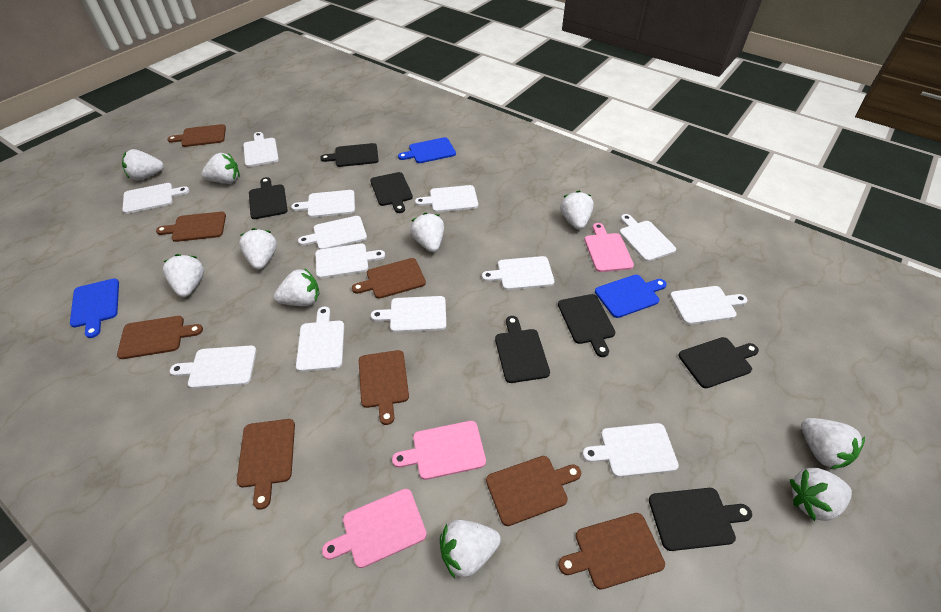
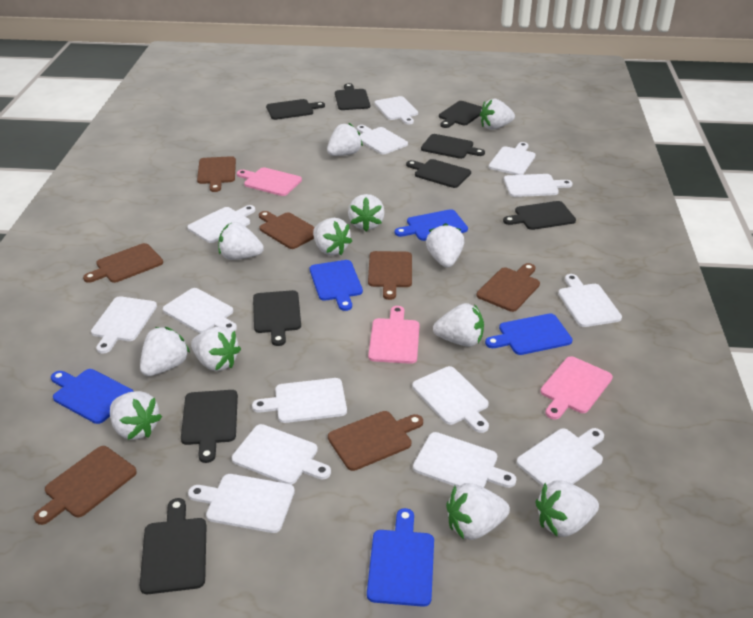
black cutting board: [249,177,288,219] [320,143,379,167] [370,172,413,213] [495,316,550,383] [558,294,615,357] [649,488,752,551] [679,337,759,388] = 7 -> [140,498,206,594] [181,390,238,463] [253,290,301,346] [266,99,325,120] [335,83,370,110] [406,159,471,188] [421,134,485,159] [439,101,482,128] [503,201,576,230] = 9
blue cutting board: [70,278,119,338] [398,137,456,163] [595,275,667,318] = 3 -> [51,369,134,424] [310,260,363,311] [367,508,434,607] [395,209,468,241] [485,313,573,355] = 5
brown cutting board: [117,316,203,359] [156,212,226,242] [167,124,226,147] [237,419,295,510] [352,258,426,299] [359,350,409,425] [486,456,581,526] [558,513,665,589] = 8 -> [34,446,137,525] [83,243,163,283] [197,156,236,192] [259,211,315,249] [328,411,423,471] [368,251,412,300] [477,263,540,312] = 7
white cutting board: [122,183,189,214] [170,345,257,389] [243,132,279,167] [291,190,355,218] [296,307,344,372] [298,216,367,249] [315,244,385,278] [371,296,446,332] [415,185,478,212] [482,256,554,290] [582,423,679,477] [620,214,676,262] [670,286,747,325] = 13 -> [91,296,157,353] [163,288,237,333] [187,205,255,243] [188,474,295,533] [232,424,331,485] [252,378,347,423] [357,125,408,154] [374,96,418,124] [412,366,489,433] [413,432,516,488] [489,142,536,175] [504,174,573,197] [517,428,604,486] [558,274,622,327] = 14
white strawberry: [122,149,164,181] [163,254,204,297] [201,153,240,184] [239,228,277,270] [274,269,319,306] [410,213,444,252] [440,520,501,579] [560,191,594,230] [790,468,852,521] [801,418,865,469] = 10 -> [110,391,162,440] [140,327,190,376] [191,326,241,371] [218,222,264,260] [313,218,352,256] [327,123,363,156] [348,194,385,231] [426,223,464,268] [433,303,484,347] [446,483,510,540] [480,99,515,130] [536,480,599,537] = 12

